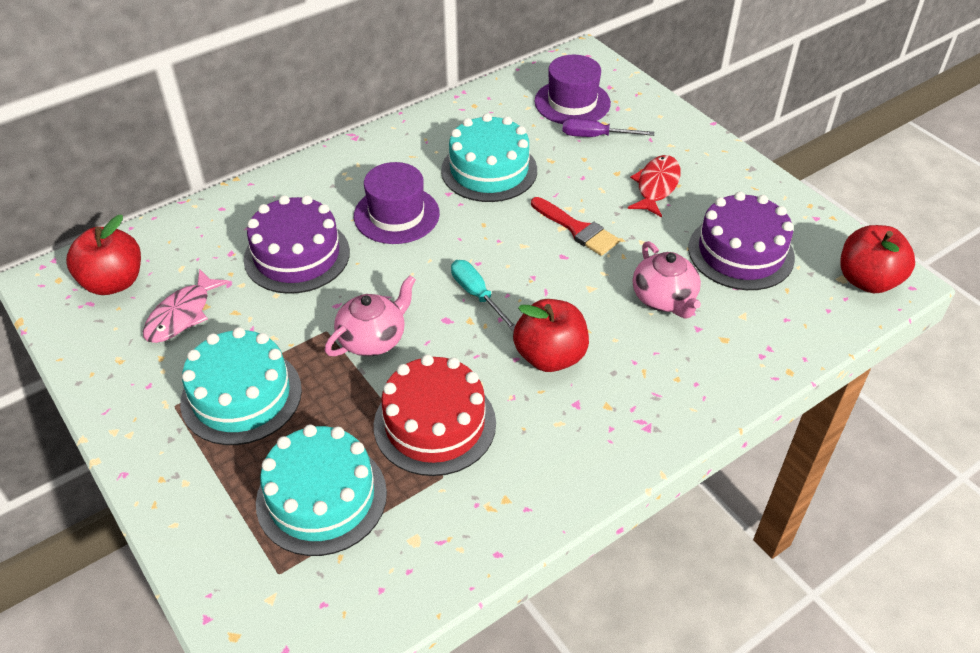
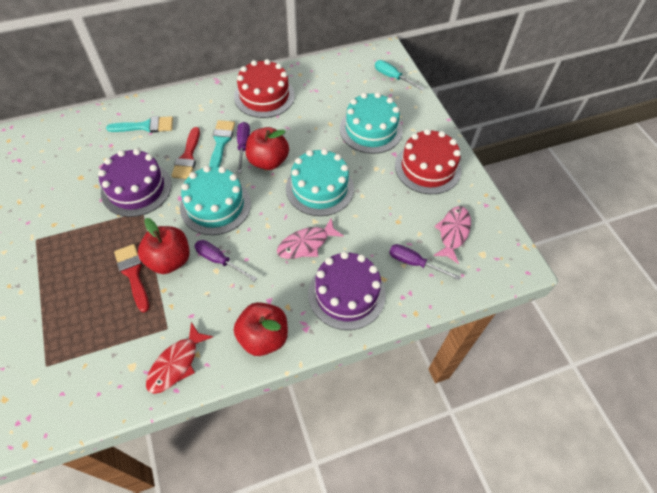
pink fish: [143,269,230,343] = 1 -> [277,218,344,259] [434,206,471,264] = 2
pink teapot: [325,275,416,356] [633,241,701,319] = 2 -> none = 0
purple hat: [354,162,440,244] [534,55,611,124] = 2 -> none = 0
purple screwdriver: [563,118,654,137] = 1 -> [195,240,257,282] [237,122,250,173] [389,244,461,280] = 3
red brush: [531,197,620,256] = 1 -> [114,244,149,312] [171,127,200,179] = 2
red cake: [374,354,496,476] = 1 -> [234,59,295,118] [395,129,461,194] = 2
turquoise brush: none = 0 -> [106,116,173,133] [209,120,235,167] = 2

